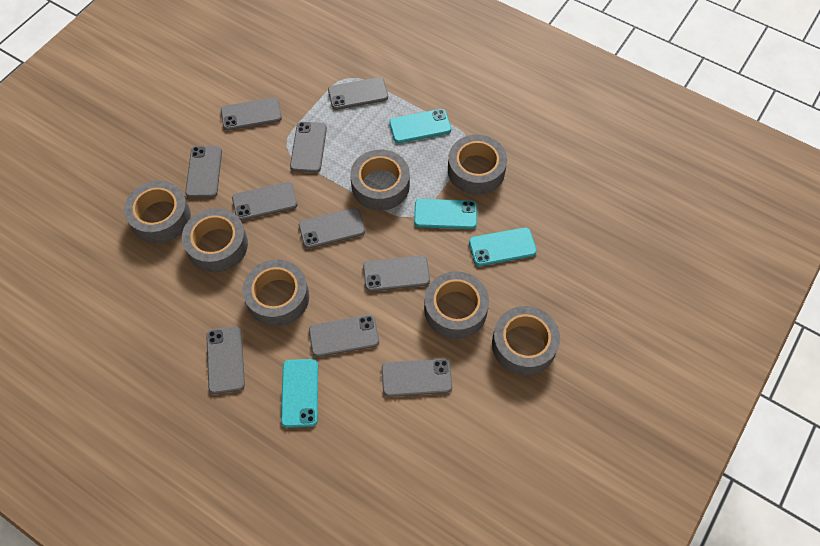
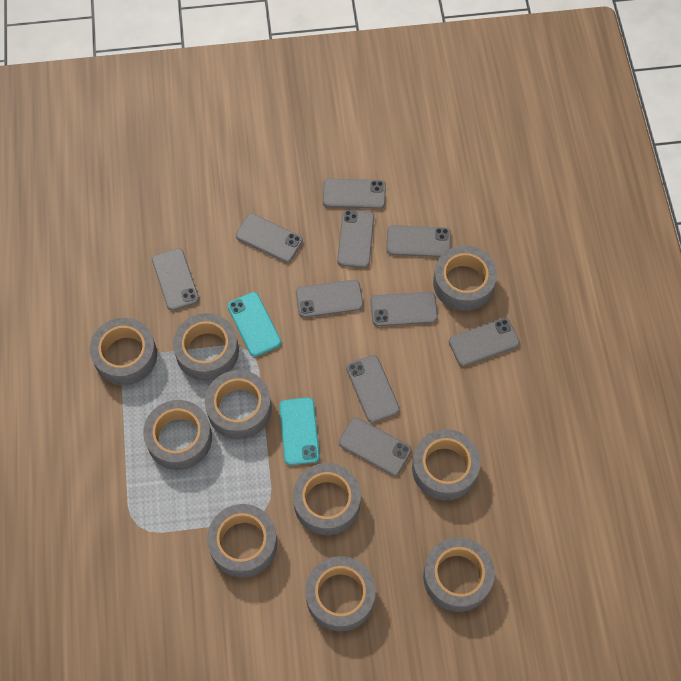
grey tape: [124,181,191,243] [182,208,248,272] [243,259,309,326] [350,150,410,211] [424,271,489,339] [448,135,507,195] [492,306,560,375] = 7 -> [90,318,157,385] [143,400,212,470] [173,313,239,381] [205,370,272,439] [207,504,277,577] [293,463,361,535] [305,556,376,631] [412,429,481,500] [423,537,495,612] [433,246,497,311] = 10
turquoise phone: [281,359,318,428] [389,109,451,143] [414,199,477,229] [469,227,537,266] = 4 -> [227,292,281,357] [279,398,320,465] = 2

